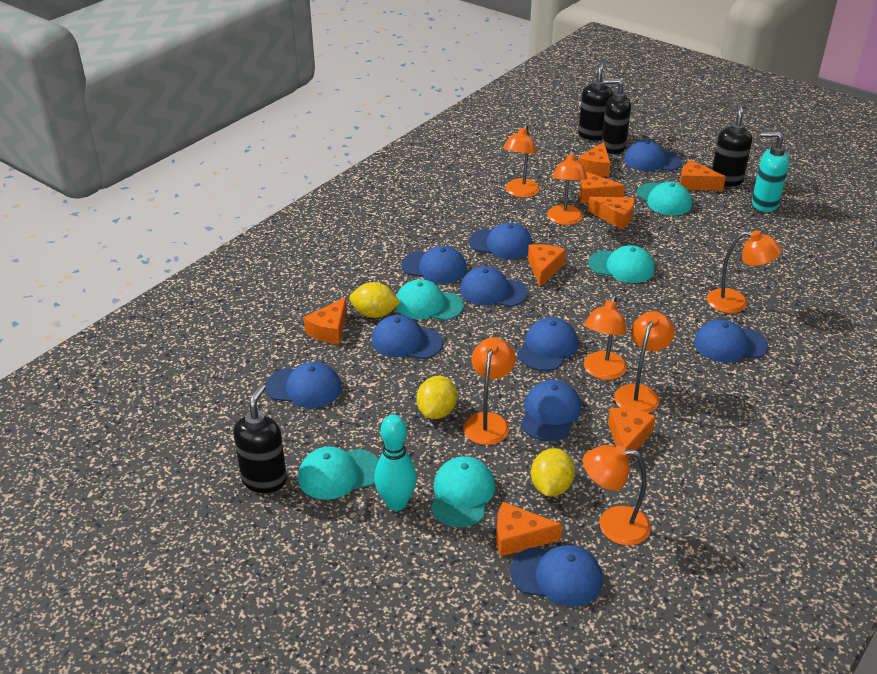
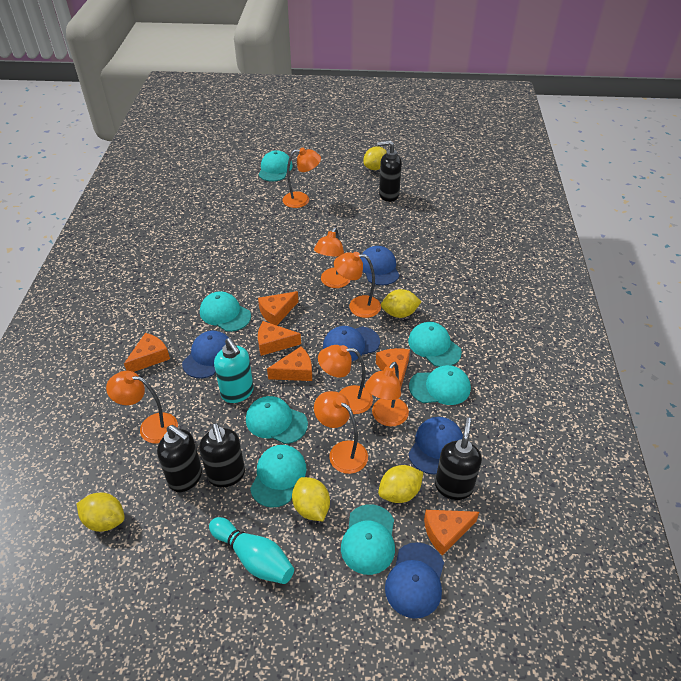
blue cap: [266,362,342,408] [372,315,443,359] [402,246,467,284] [460,266,528,307] [469,223,533,259] [510,545,603,607] [517,317,578,371] [521,380,581,441] [624,140,682,171] [694,319,768,362] = 10 -> [182,331,229,378] [323,326,380,361] [361,246,400,286] [385,542,444,618] [409,417,463,474] = 5
orange cheese: [303,297,347,344] [496,502,562,557] [528,244,566,287] [578,142,611,177] [579,172,625,203] [588,197,634,229] [608,408,656,459] [680,160,726,191] = 8 -> [124,333,170,372] [258,291,298,326] [258,321,301,356] [267,346,312,381] [376,348,410,387] [424,510,479,556] = 6
turquoise cap: [298,447,379,500] [396,279,464,321] [431,456,495,527] [588,245,654,283] [637,182,692,215] = 5 -> [200,291,251,332] [246,396,308,444] [250,445,306,508] [258,150,293,182] [341,504,395,575] [408,322,462,367] [409,365,471,405] = 7
yellow lemon: [349,282,401,318] [417,376,457,419] [531,448,575,496] = 3 -> [77,493,125,532] [292,477,330,521] [363,147,387,170] [378,465,423,503] [381,289,422,318] = 5

